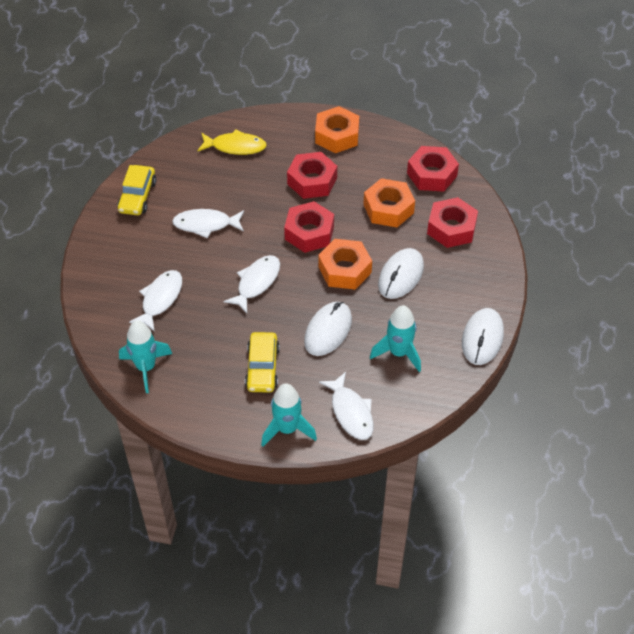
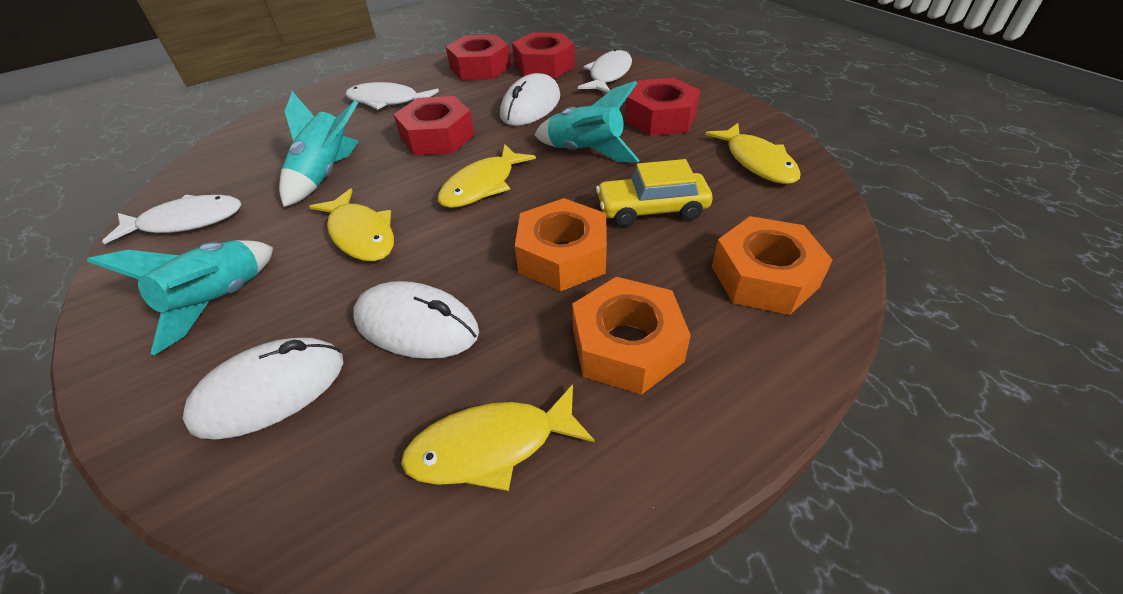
white fish: [129,270,182,332] [172,209,244,238] [224,255,280,313] [319,372,374,440] = 4 -> [102,195,241,244] [345,82,439,110] [578,49,632,93] = 3
yellow car: [117,165,156,215] [245,332,280,392] = 2 -> [596,159,712,227] = 1
yellow fish: [198,129,267,155] = 1 -> [309,188,394,261] [401,384,595,491] [438,144,536,208] [705,123,801,184] = 4

